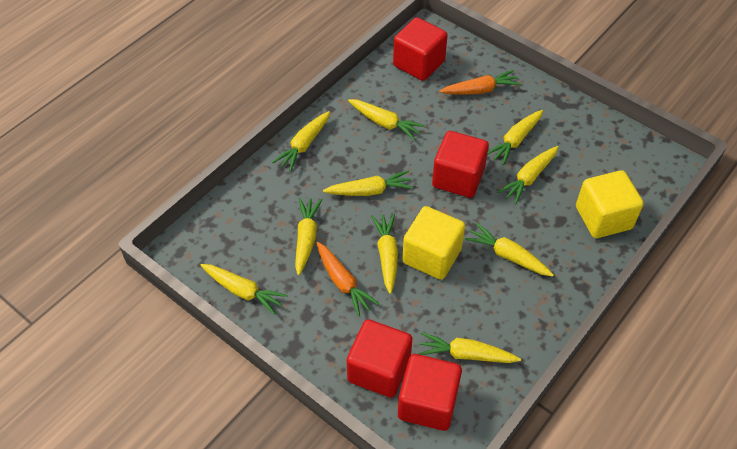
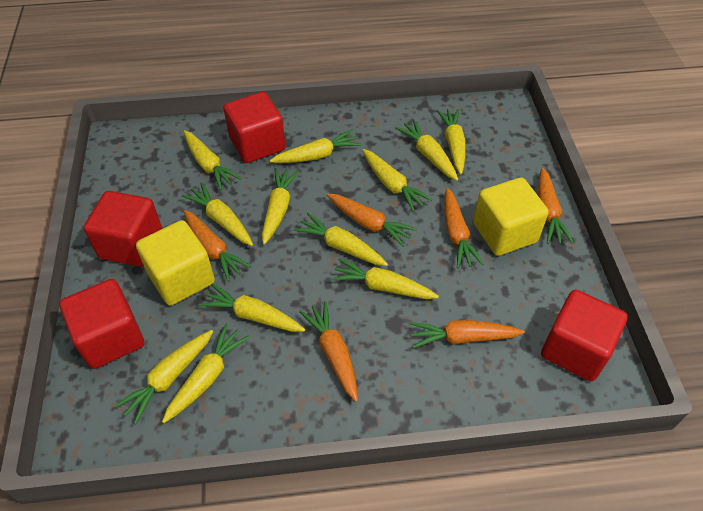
orange carrot: [317,242,380,317] [439,70,521,95] = 2 -> [184,210,251,282] [299,301,358,402] [326,193,417,247] [409,320,525,348] [444,188,484,269] [538,168,574,244] = 6
yellow carrot: [200,264,288,315] [272,111,330,172] [295,198,322,275] [323,170,413,196] [348,99,425,140] [371,214,398,294] [418,332,521,363] [465,223,554,277] [487,110,543,166] [497,146,559,204] = 10 -> [114,330,213,424] [162,324,250,423] [182,182,253,246] [184,130,242,190] [199,283,305,332] [262,168,299,245] [269,130,361,163] [294,213,388,266] [331,258,439,299] [362,149,432,212] [395,119,458,181] [436,109,466,174] = 12

